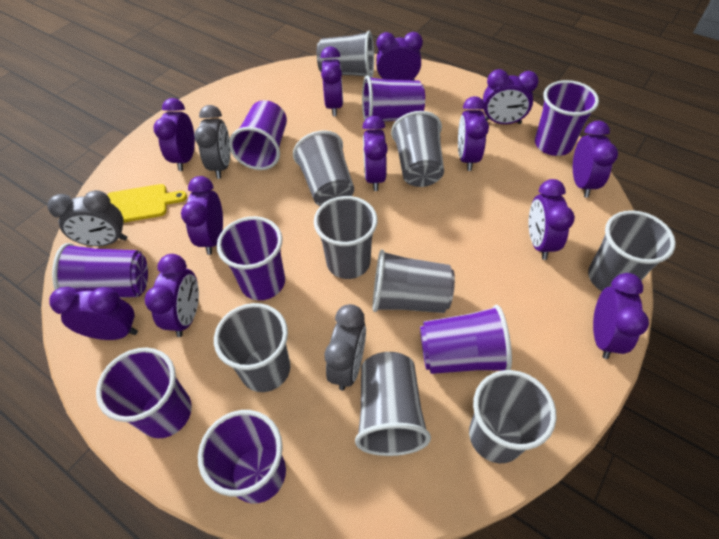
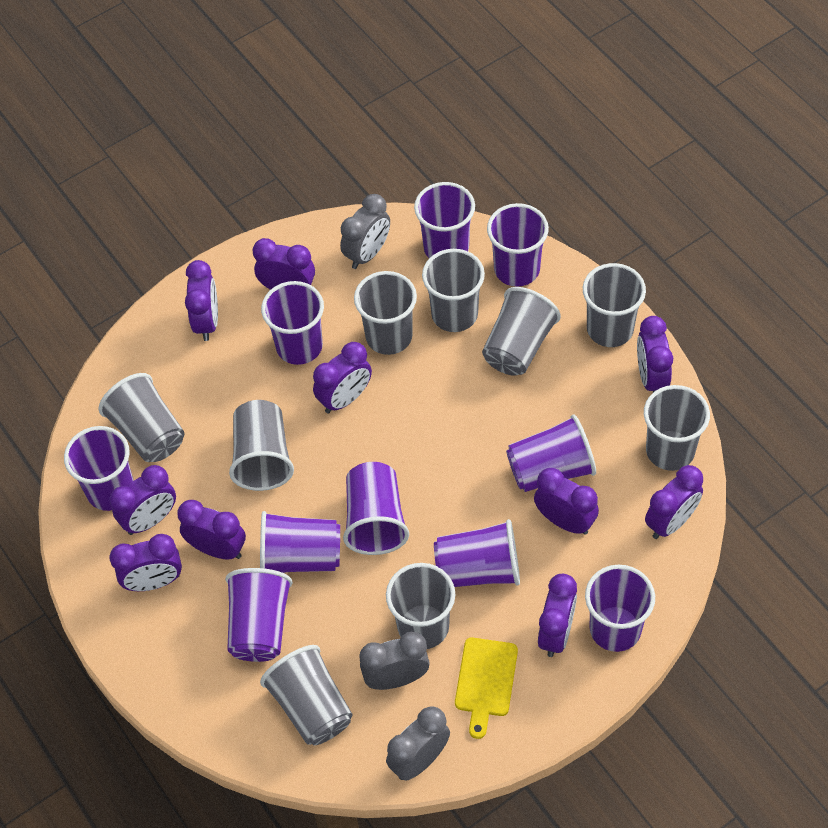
purple clock: [50,287,138,340] [145,254,199,337] [153,98,195,171] [181,176,223,255] [320,46,343,116] [363,116,388,191] [376,32,423,80] [458,96,489,171] [483,69,539,124] [529,179,575,260] [573,121,618,198] [593,273,649,359] = 12 -> [109,465,176,535] [110,534,182,591] [177,500,246,559] [185,260,218,341] [253,238,315,290] [313,342,372,413] [534,468,599,535] [538,574,577,657] [637,316,673,392] [645,465,703,539] = 10
purple cup: [52,243,148,298] [96,348,192,438] [198,410,286,503] [217,216,285,300] [229,100,287,170] [362,75,425,122] [420,305,512,374] [535,80,599,156] = 8 -> [64,426,134,511] [225,568,293,662] [260,511,340,573] [261,281,324,365] [343,462,409,555] [414,182,475,258] [434,519,520,587] [487,203,549,287] [506,414,596,492] [585,565,655,652] = 10

